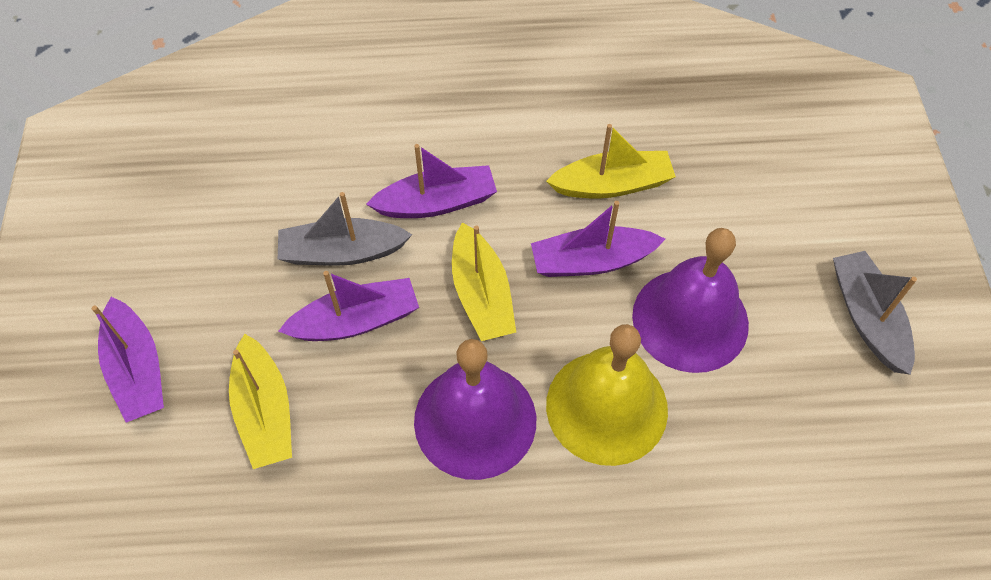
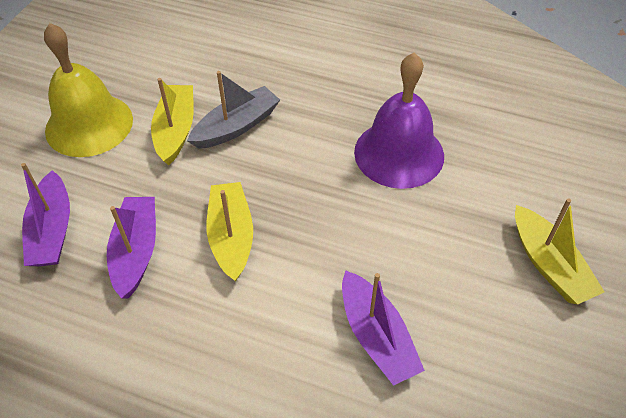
grey boat: [278,192,412,266] [833,251,917,375] = 2 -> [187,71,280,149] = 1
purple bell: [414,339,536,480] [632,228,749,373] = 2 -> [354,53,444,189] = 1
purple boat: [92,297,164,423] [278,271,419,341] [366,144,497,218] [531,201,665,277] = 4 -> [21,163,70,266] [107,197,156,299] [342,270,425,386] = 3

